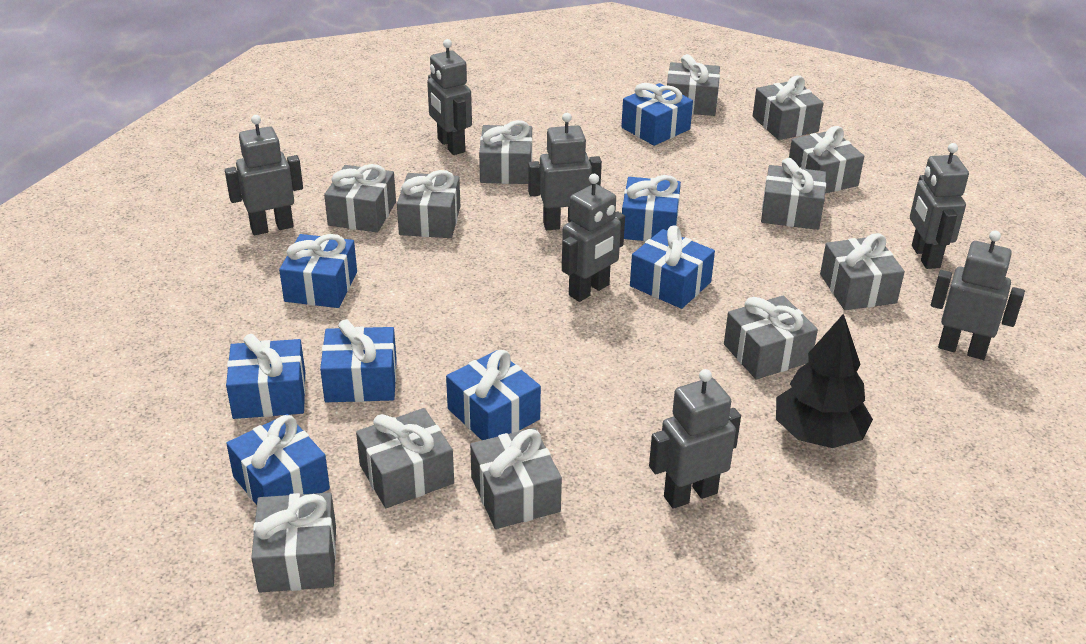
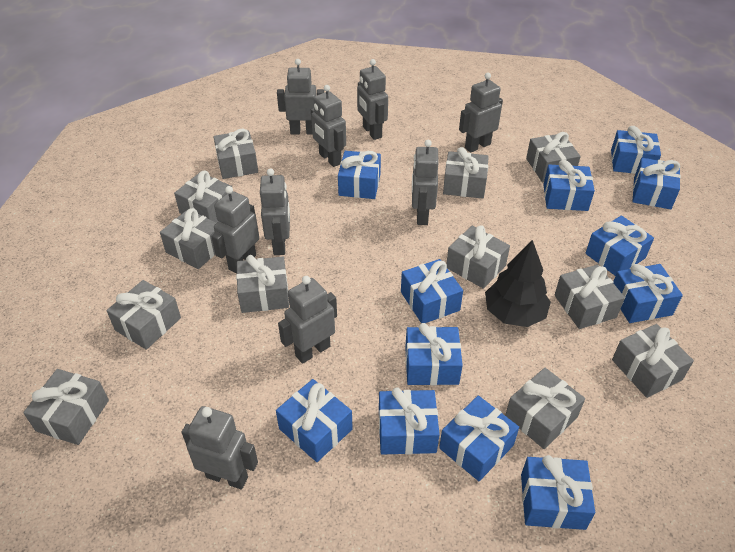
blue gift: [226,334,306,419] [226,414,330,505] [279,234,357,308] [320,319,397,402] [446,350,541,440] [621,83,693,146] [622,175,681,242] [630,225,715,309] = 8 -> [276,379,353,462] [338,151,381,199] [379,387,440,455] [401,259,463,324] [405,323,463,385] [439,396,519,481] [521,455,595,530] [543,160,595,211] [585,215,654,276] [611,126,661,174] [613,264,683,323] [632,158,681,209] = 12
grey robot: [225,115,303,235] [427,39,472,155] [528,113,602,230] [562,174,625,302] [649,369,741,509] [910,143,969,269] [931,230,1025,360] = 7 -> [182,406,258,490] [211,186,259,274] [260,168,290,255] [277,59,324,135] [278,276,337,364] [311,85,346,167] [357,59,388,140] [412,140,439,225] [459,73,503,153] = 9

